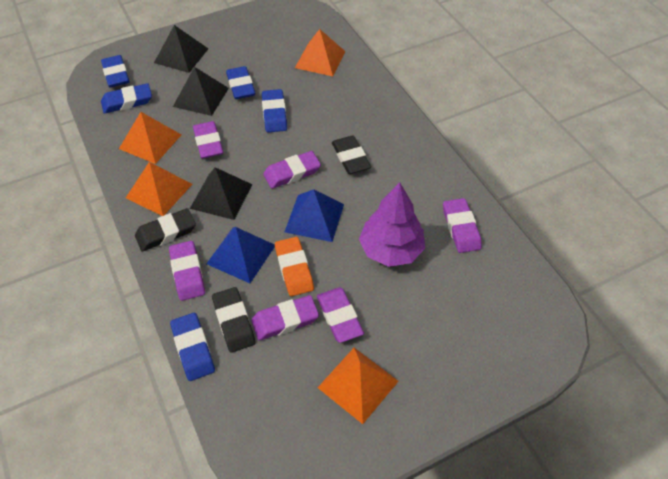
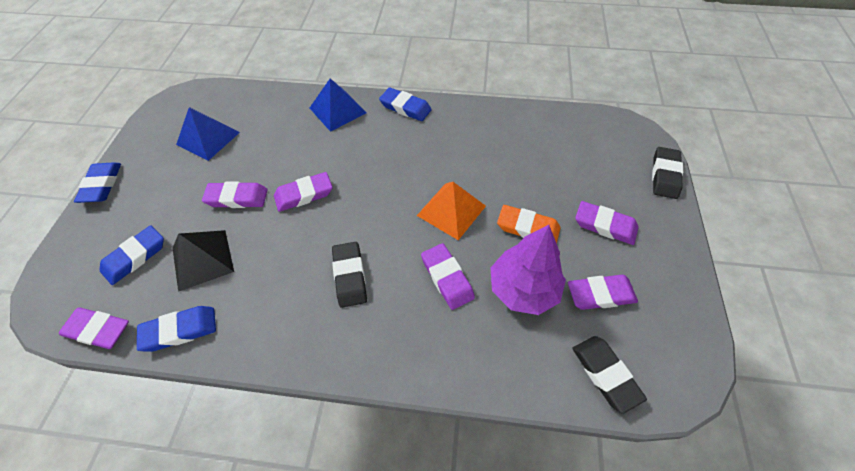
black pyramid: [154,25,208,73] [173,67,229,116] [190,167,252,220] = 3 -> [173,230,234,292] = 1
blue eraser: [101,55,130,87] [101,83,152,114] [170,313,215,381] [226,66,255,99] [262,89,287,132] = 5 -> [74,162,121,203] [99,225,164,285] [137,306,216,352] [379,88,432,121] = 4
orange pyramid: [119,112,181,164] [126,162,192,216] [295,29,346,76] [318,348,399,424] = 4 -> [417,182,486,240] = 1

